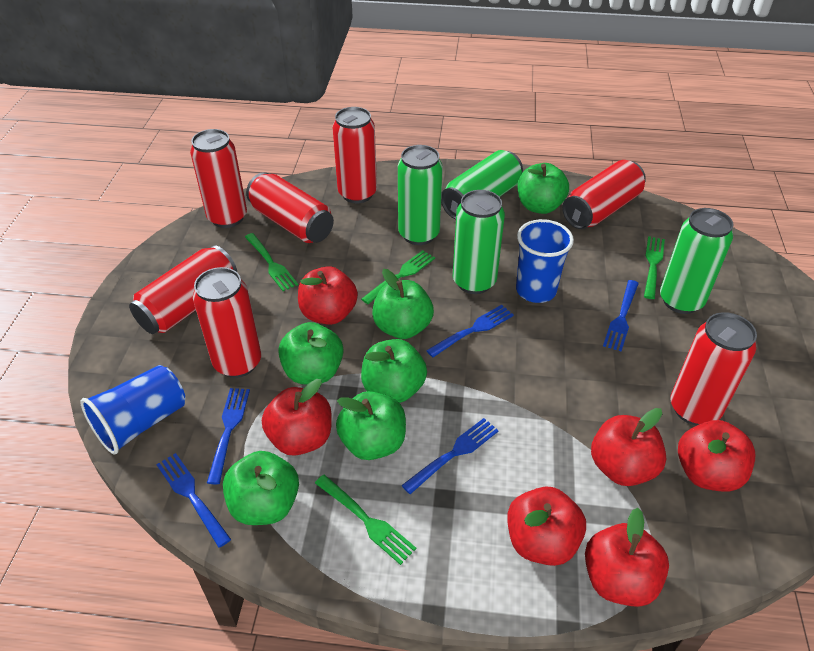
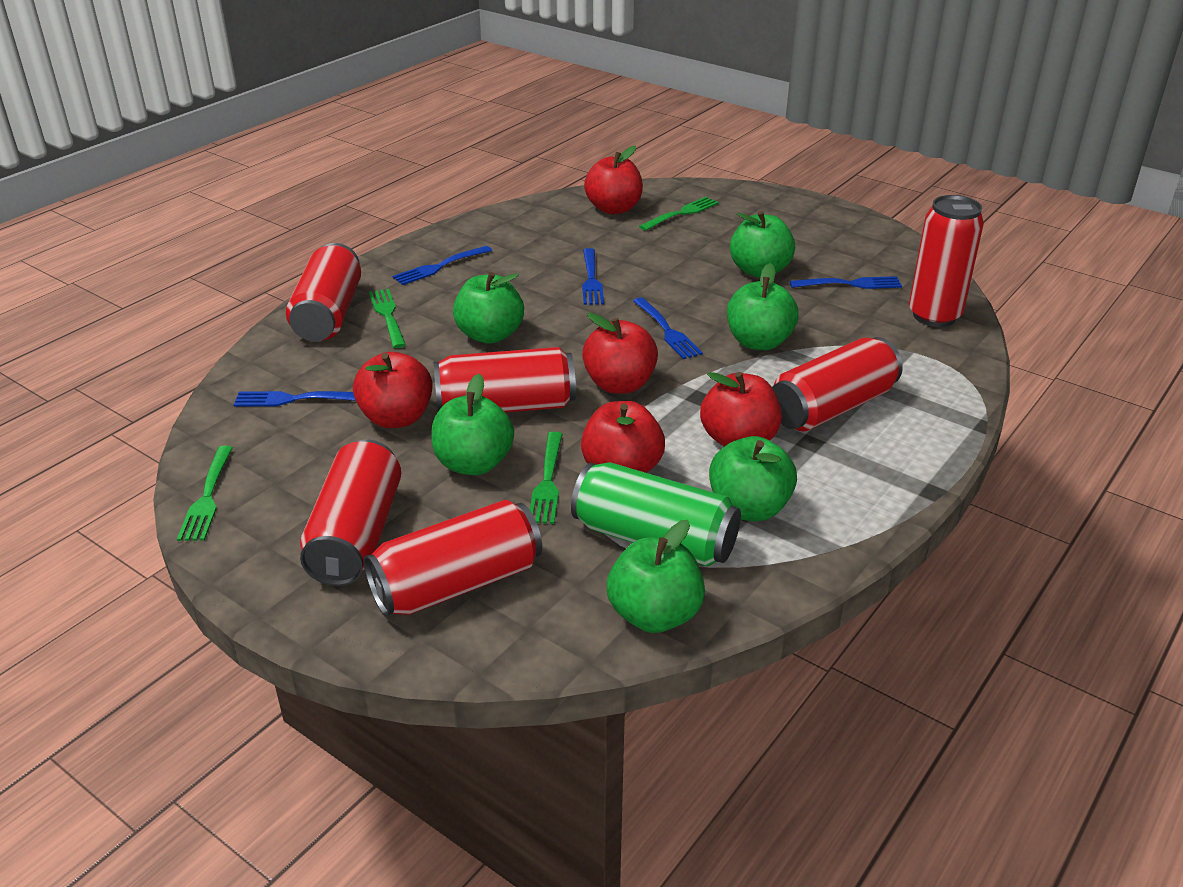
blue cup: [80,365,185,455] [516,219,574,303] = 2 -> none = 0
green can: [398,145,443,245] [441,150,523,219] [453,190,505,294] [660,208,733,314] = 4 -> [571,462,741,566] = 1
red apple: [262,379,332,456] [298,266,358,325] [507,487,586,566] [585,508,669,607] [591,408,666,486] [678,420,755,492] = 6 -> [353,352,433,428] [581,401,665,473] [582,312,658,394] [584,146,643,214] [700,372,782,447] = 5
red can: [129,245,237,334] [190,129,247,228] [193,267,261,378] [246,172,334,243] [333,107,377,203] [562,160,646,229] [670,312,757,426] = 7 -> [286,243,361,341] [300,439,401,586] [364,500,542,617] [434,347,576,413] [772,337,903,431] [909,195,984,327] = 6

